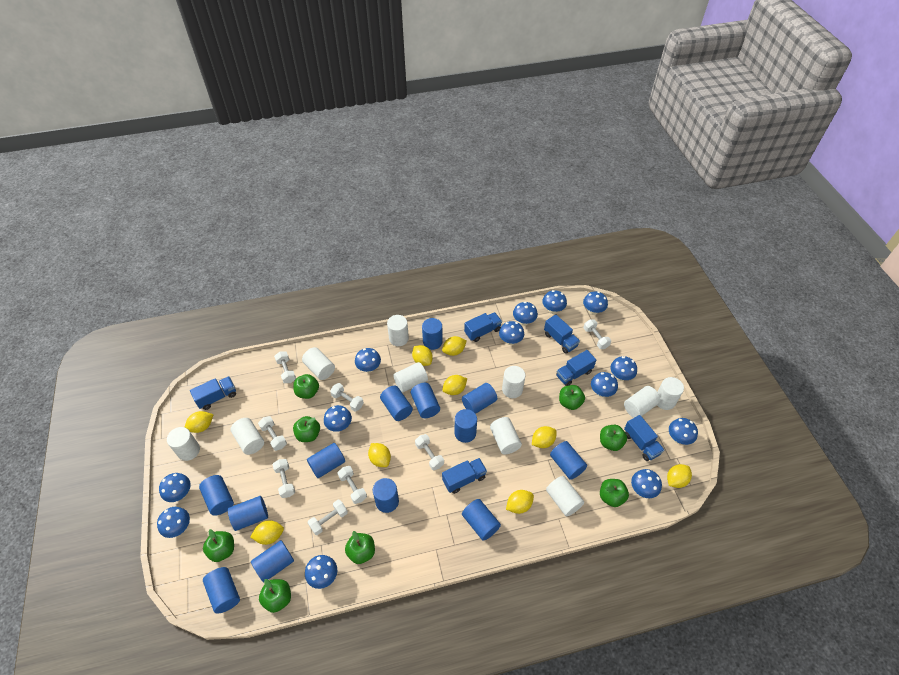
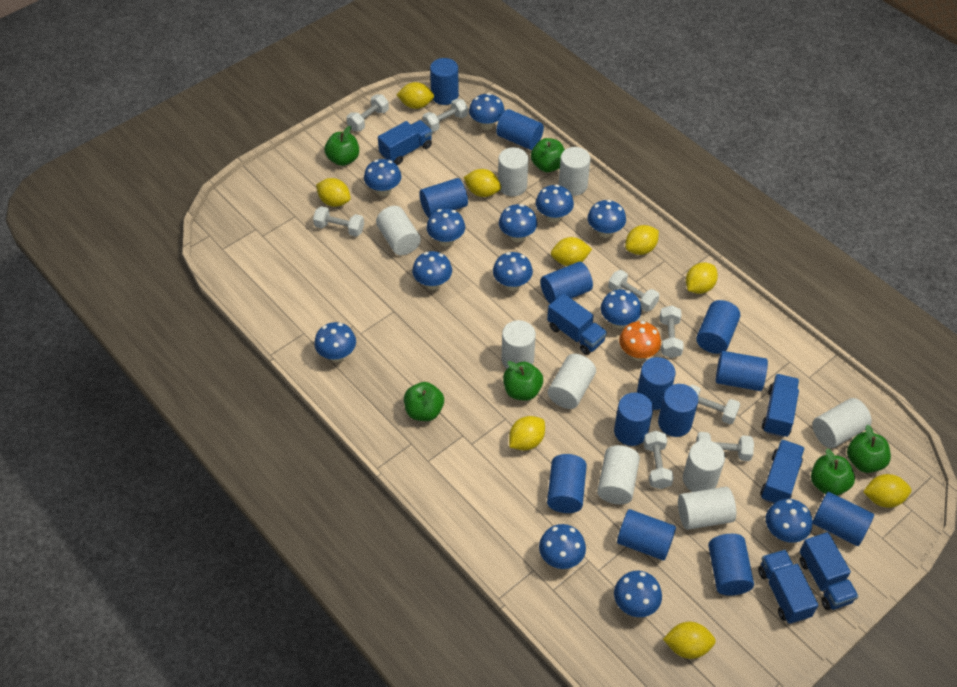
green apple: [203,529,234,562] [259,579,291,613] [293,374,319,399] [293,416,320,442] [345,531,375,564] [559,385,585,410] [600,425,627,451] [600,479,629,507] = 8 -> [324,126,359,166] [404,382,444,421] [503,361,543,401] [531,138,565,172] [811,449,855,496] [847,425,891,473] = 6
orange mushroom: none = 0 -> [619,321,661,361] = 1
white cylinder: [167,427,200,461] [230,418,264,455] [302,347,335,380] [387,315,409,346] [393,362,428,393] [490,417,522,454] [502,366,525,398] [546,476,584,516] [624,386,660,418] [657,377,684,410] = 10 -> [376,206,421,255] [498,147,528,196] [502,320,536,369] [548,354,596,409] [558,147,591,196] [597,445,640,504] [678,487,736,530] [683,440,725,492] [812,398,872,448] = 9

